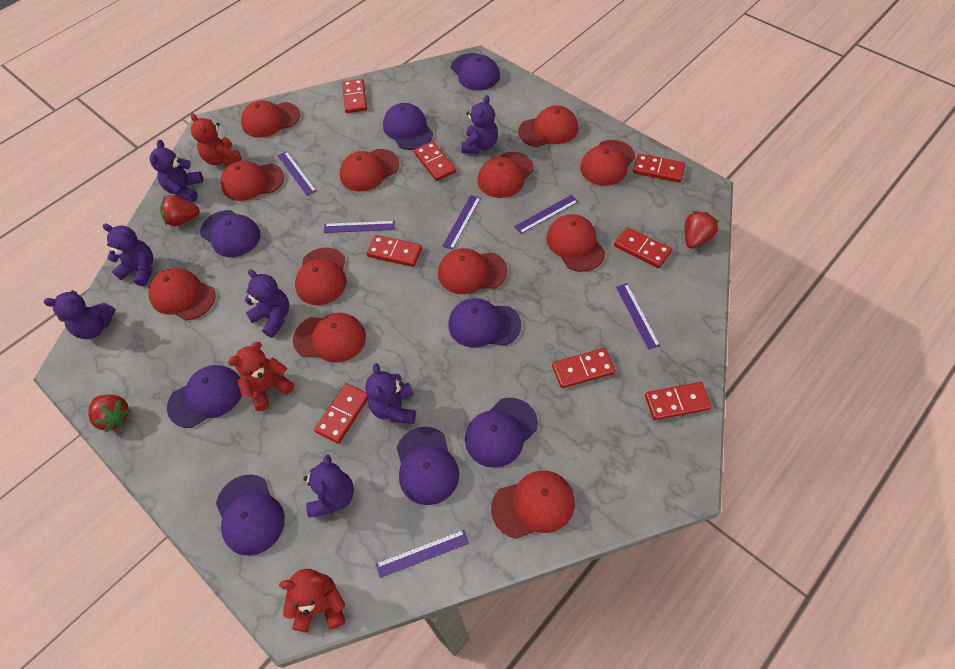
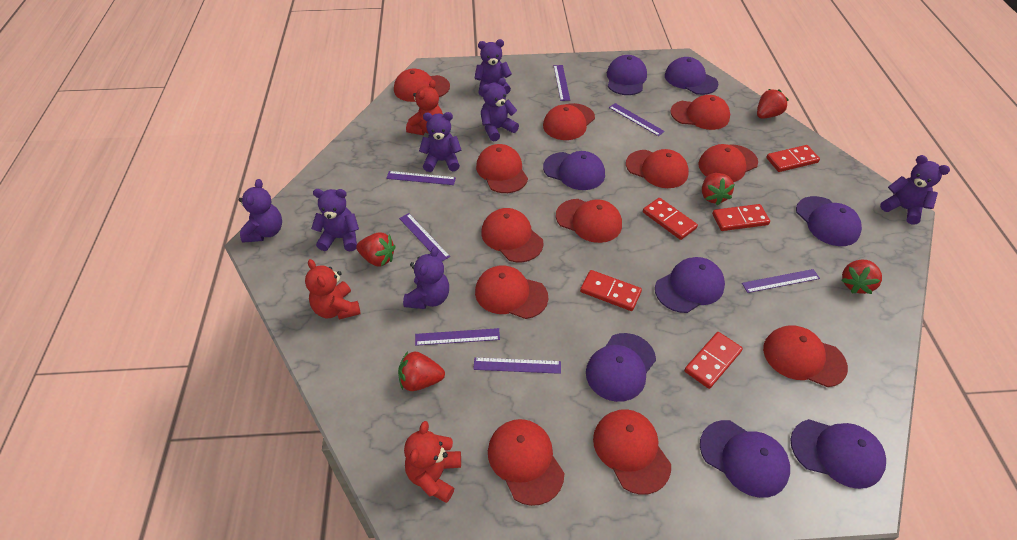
purple ruler: [278,151,316,196] [324,221,395,233] [376,530,469,578] [442,195,481,250] [514,195,578,234] [616,284,660,350] = 6 -> [386,171,456,185] [399,213,450,261] [415,328,500,346] [473,357,561,374] [554,65,570,101] [609,103,665,136] [742,269,820,293] = 7
red domino: [314,383,368,444] [342,79,367,113] [366,235,422,267] [414,141,456,181] [552,348,616,388] [614,227,672,268] [633,154,686,182] [645,382,712,420] = 8 -> [580,270,642,311] [643,198,698,240] [684,332,743,389] [712,204,770,231] [766,145,820,172] = 5
red strawberry: [88,394,131,433] [160,195,200,226] [685,211,719,249] = 3 -> [356,232,396,266] [398,351,445,391] [702,173,735,205] [757,89,789,119] [842,260,882,294] = 5

